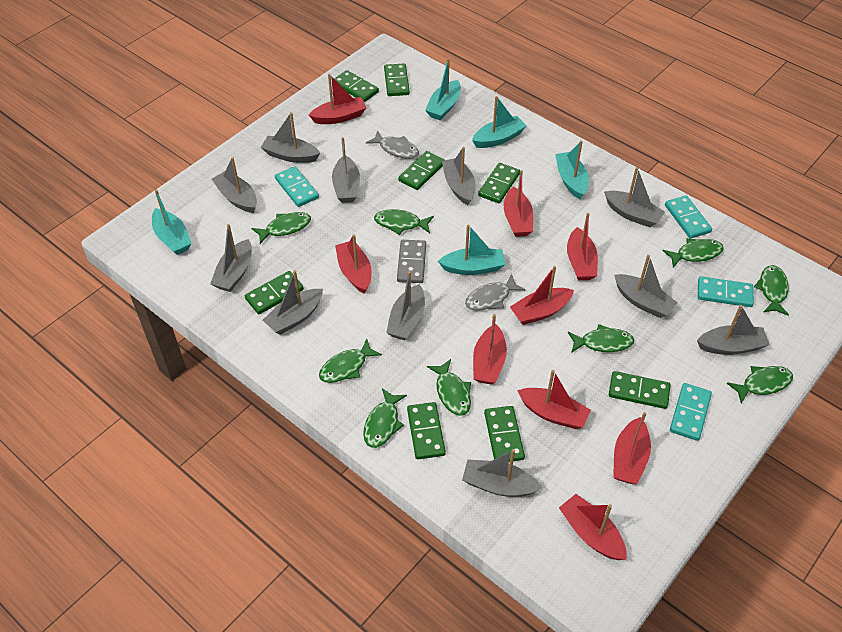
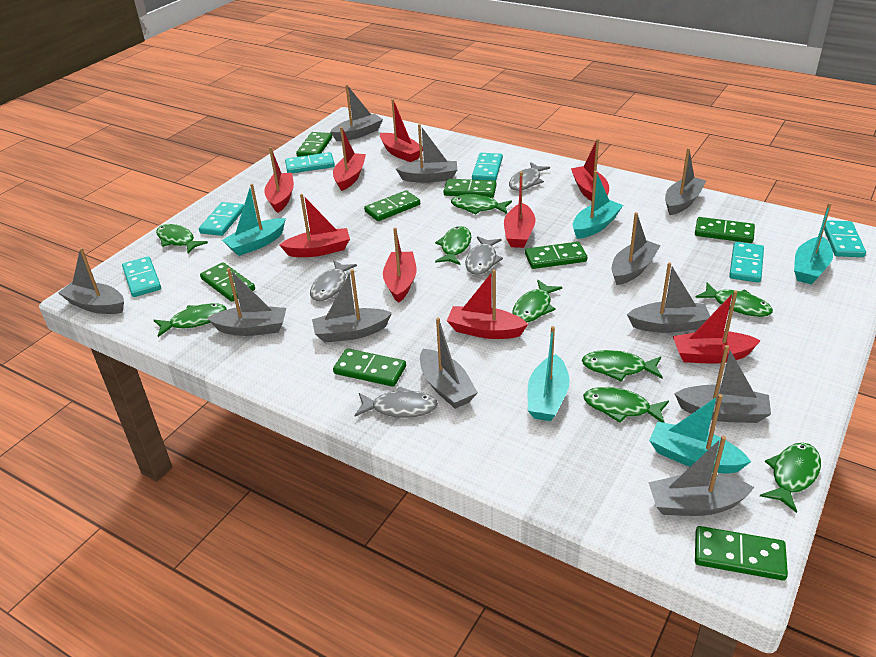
grey domino: [397,240,426,283] = 1 -> none = 0
grey fish: [366,130,419,159] [465,274,525,310] = 2 -> [310,260,357,301] [354,386,438,418] [465,236,503,275] [509,162,550,191] = 4
turquoise domino: [275,166,319,207] [665,195,712,239] [670,383,712,441] [698,276,754,307] = 4 -> [122,256,161,297] [199,202,244,236] [285,152,335,173] [472,153,503,181] [729,242,764,283] [824,220,866,257] = 6

